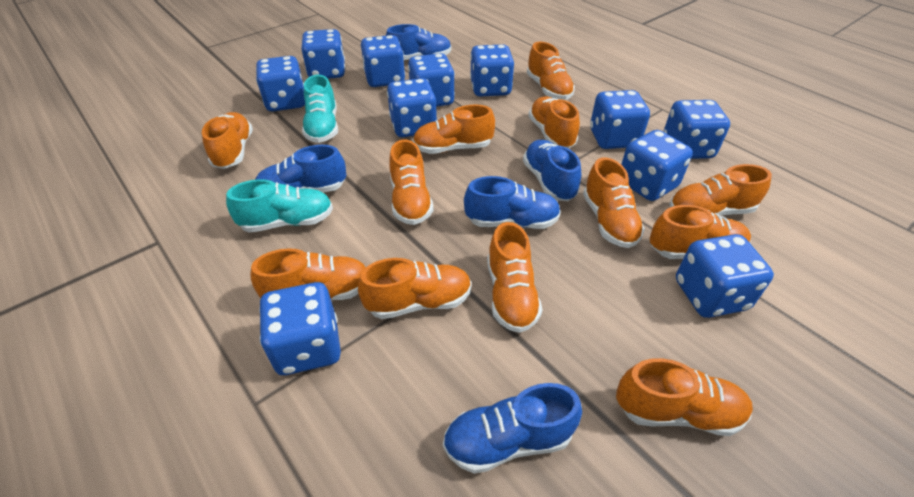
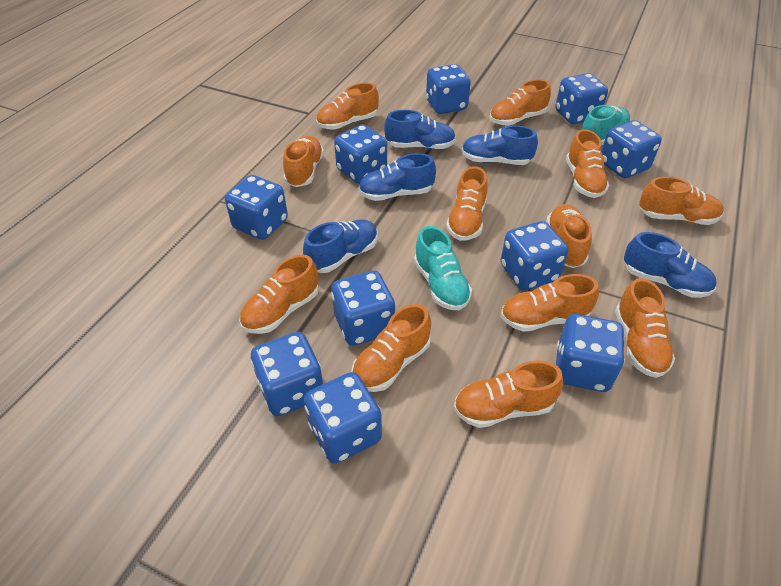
blue dice: [256,56,305,111] [259,282,341,375] [301,29,345,79] [361,35,405,87] [387,78,437,137] [408,53,455,107] [470,44,514,97] [590,90,650,149] [621,130,693,201] [663,100,730,159] [676,234,774,318] = 11 -> [225,175,288,240] [251,332,323,416] [304,372,382,464] [331,271,395,346] [334,125,387,184] [426,64,471,114] [501,221,568,290] [555,73,608,124] [556,314,625,392] [601,120,662,178] = 10

